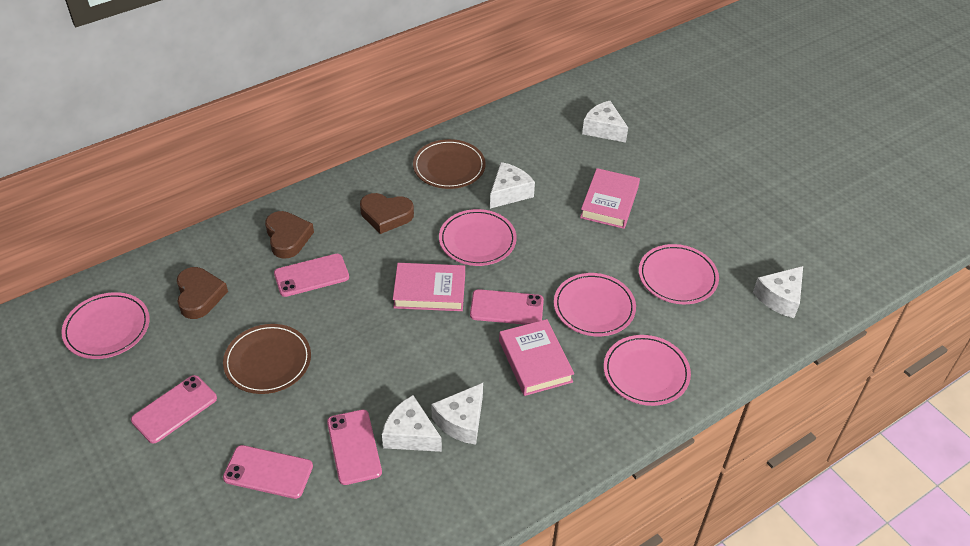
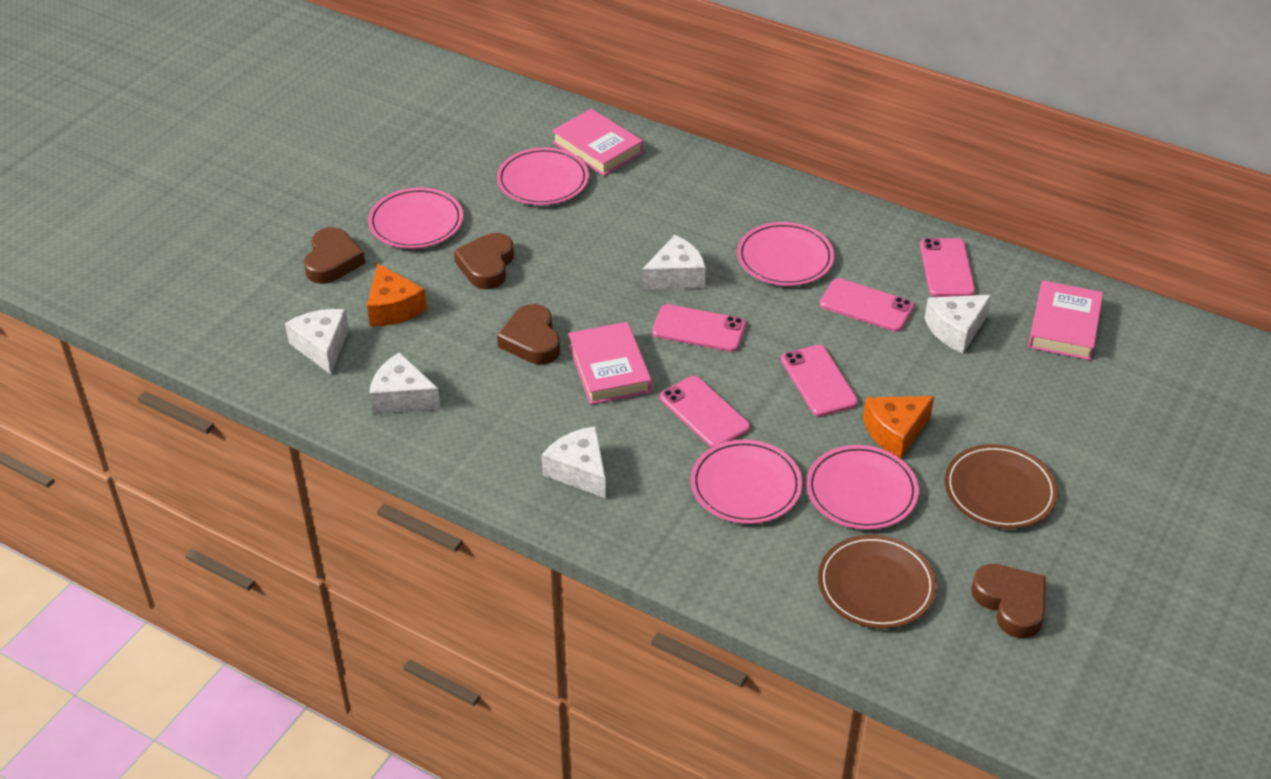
brown heart: [177,267,228,319] [265,211,314,259] [360,193,414,234] = 3 -> [304,227,365,284] [454,233,514,289] [497,304,560,364] [971,564,1046,638] = 4
orange cheese: none = 0 -> [367,264,427,326] [863,396,934,459] = 2

